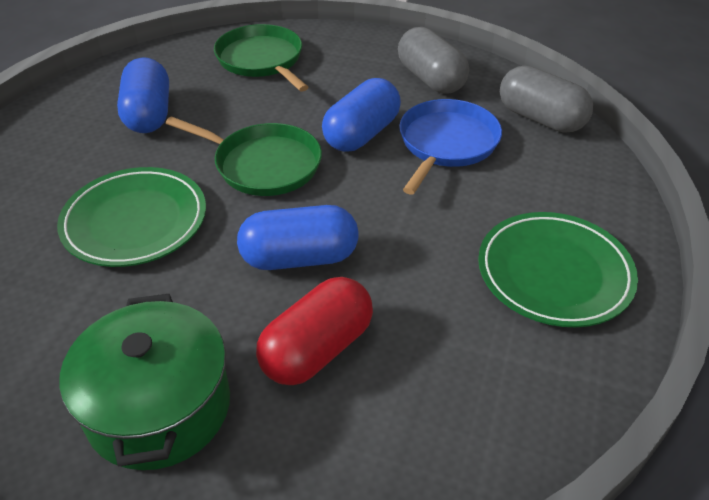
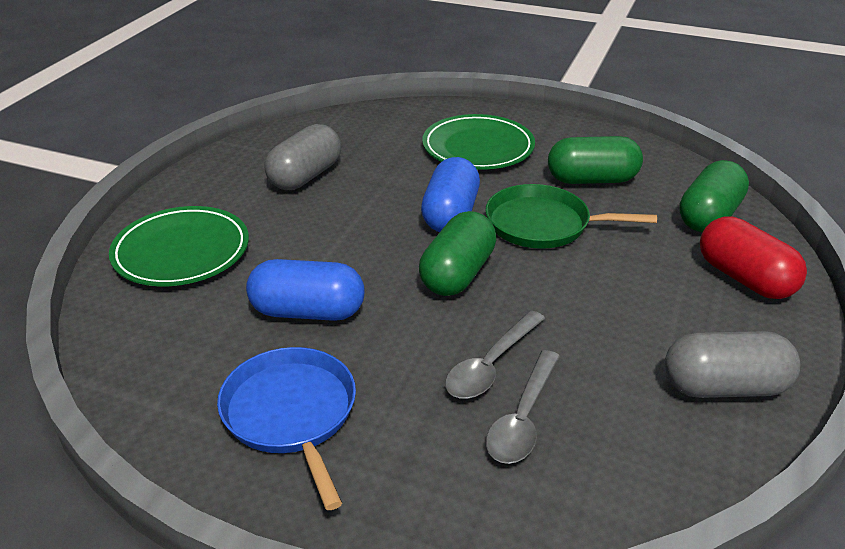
blue capsule: [117,57,169,133] [237,205,358,270] [322,78,401,152] = 3 -> [246,259,364,321] [421,157,480,232] = 2
green capsule: none = 0 -> [419,211,496,296] [548,136,643,184] [679,160,749,232] = 3
green pan: [166,116,322,196] [214,24,309,92] = 2 -> [485,184,657,249] = 1
green pot: [59,294,230,470] = 1 -> none = 0
grey spoon: none = 0 -> [445,310,545,399] [486,350,560,464] = 2

